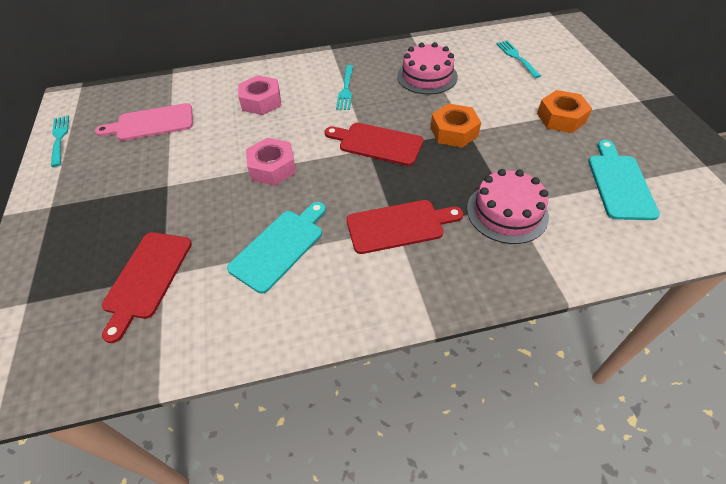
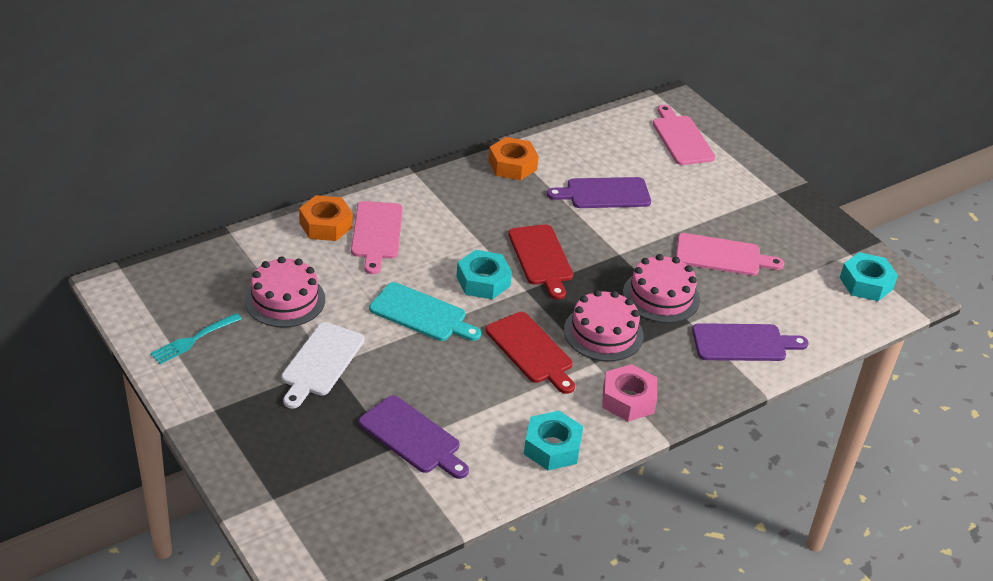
pink cake: [397,42,458,94] [467,169,549,244] = 2 -> [245,256,325,328] [564,290,644,361] [623,254,700,323] = 3
pink cutting board: [95,103,193,141] = 1 -> [351,201,403,274] [653,105,715,165] [676,233,784,276] = 3
pink nut: [238,75,281,115] [246,138,296,186] = 2 -> [602,364,657,422] = 1
purple cutting board: none = 0 -> [359,396,469,479] [547,177,651,208] [692,323,809,361] = 3
red cutting board: [102,232,192,343] [324,123,423,166] [347,200,463,254] = 3 -> [486,312,575,394] [508,224,573,300] = 2
turquoise cutting board: [227,202,326,294] [588,140,660,220] = 2 -> [369,282,481,341] = 1
turquoise fork: [51,115,69,167] [336,65,353,110] [496,41,541,78] = 3 -> [150,313,242,364] = 1
turquoise nut: none = 0 -> [456,250,512,300] [524,411,583,471] [840,252,898,301] = 3
white cutting board: none = 0 -> [281,322,365,409] = 1

